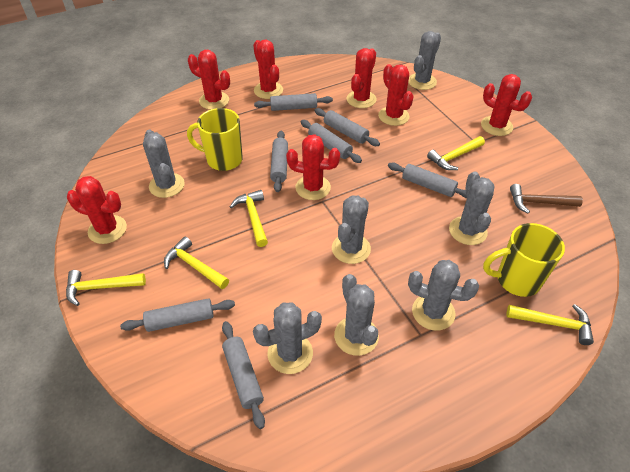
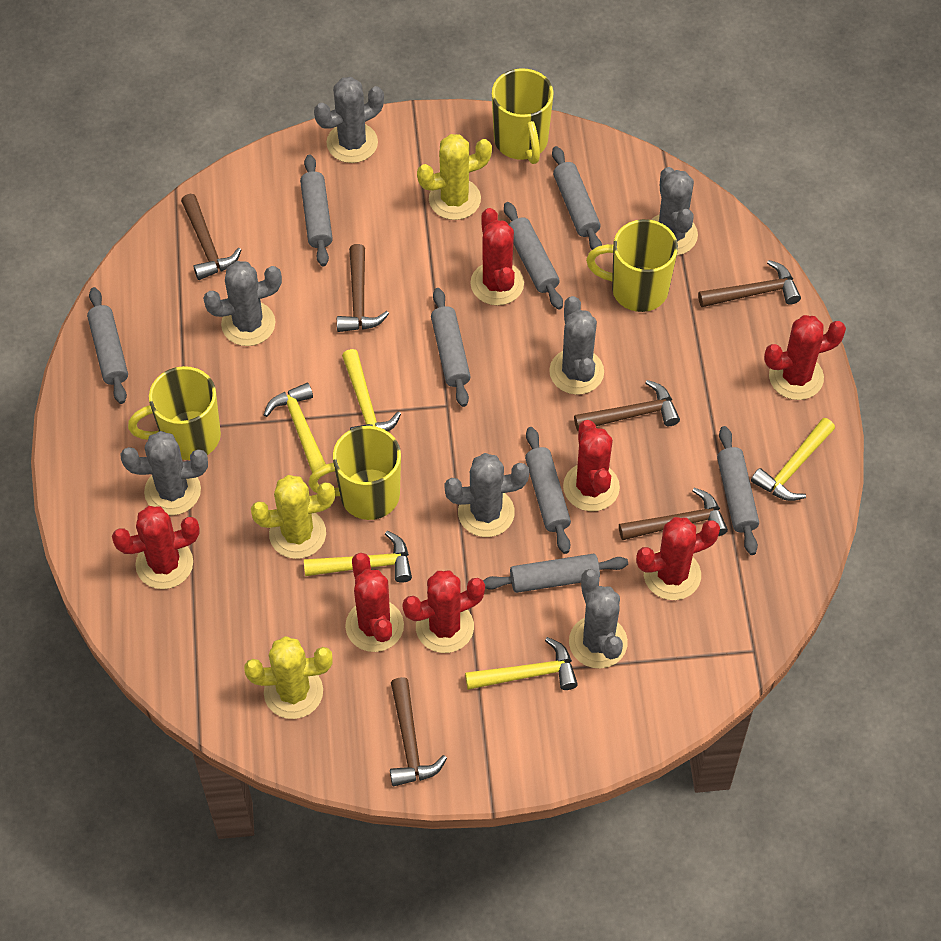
brown hammer: [510,184,583,213] = 1 -> [181,194,241,280] [337,244,389,332] [390,677,447,787] [574,380,680,431] [619,488,728,540] [698,260,801,307] = 6
grey rolling pin: [120,298,235,332] [222,321,265,429] [254,93,333,111] [270,131,288,192] [301,120,362,163] [314,108,380,146] [388,162,467,199] = 7 -> [87,287,128,404] [300,154,333,266] [431,288,471,407] [483,554,628,593] [504,202,563,310] [525,427,571,554] [552,146,602,250] [717,426,759,555] = 8
yellow cactus: none = 0 -> [244,636,333,719] [251,475,335,559] [417,134,492,220] = 3
yellow mug: [187,108,243,171] [483,223,565,297] = 2 -> [128,366,221,460] [308,426,401,520] [492,68,554,164] [586,219,678,312] = 4

